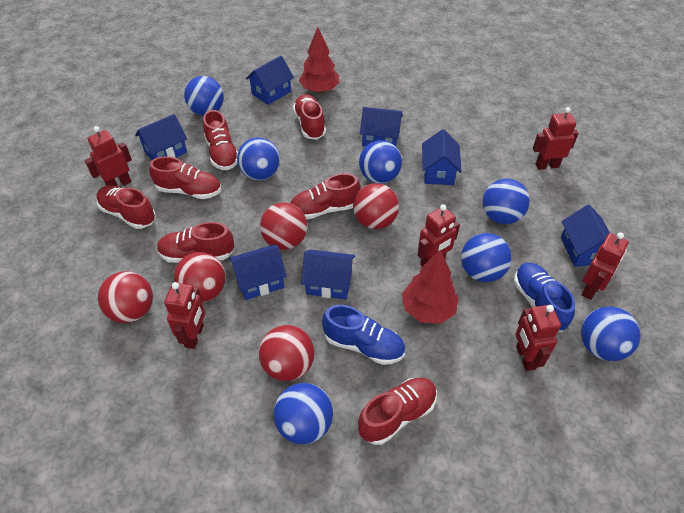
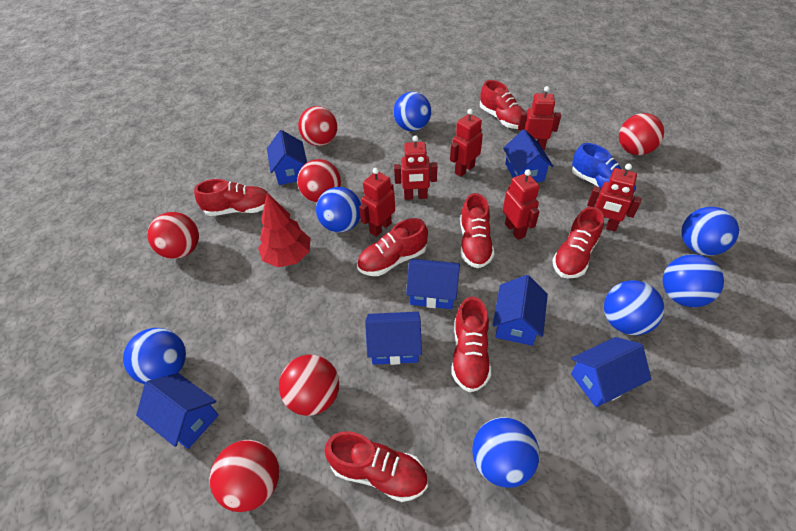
blue shoe: [322,305,405,365] [514,263,575,332] = 2 -> [572,143,636,196] = 1
red ball: [98,271,153,323] [174,252,226,302] [259,325,314,381] [260,203,307,250] [353,183,399,229] = 5 -> [147,212,199,259] [210,440,279,512] [279,355,339,416] [297,159,341,203] [298,106,338,146] [619,113,664,155] = 6
red tree: [299,27,340,93] [402,249,459,324] = 2 -> [258,193,310,267] = 1

